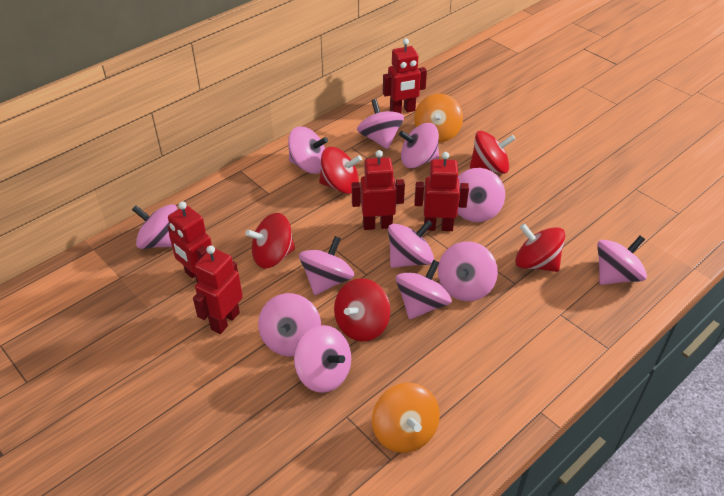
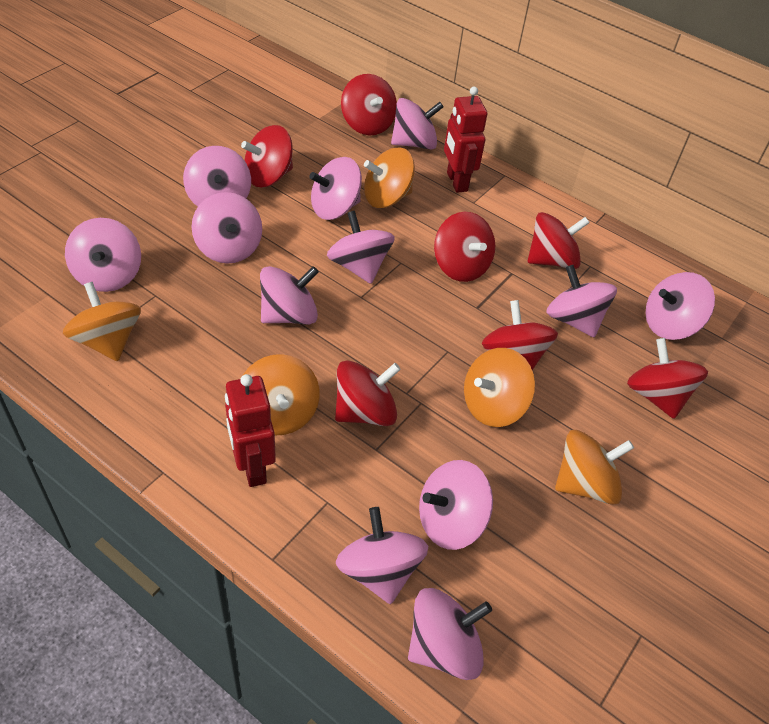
orange spinning top: [372,383,440,453] [414,94,463,143] = 2 -> [63,282,141,361] [242,354,320,436] [364,147,415,208] [464,348,535,427] [555,430,634,505] = 5
red robot: [168,201,212,283] [193,245,243,334] [352,150,405,230] [383,39,427,113] [415,152,469,231] = 5 -> [225,374,276,487] [444,87,487,193] = 2
red spinning top: [245,213,295,268] [319,147,362,194] [334,278,391,342] [470,131,515,174] [515,223,565,272] = 5 -> [241,125,293,187] [335,361,401,426] [341,74,397,135] [434,212,495,282] [482,300,558,370] [528,212,590,269] [627,338,708,419] = 7

